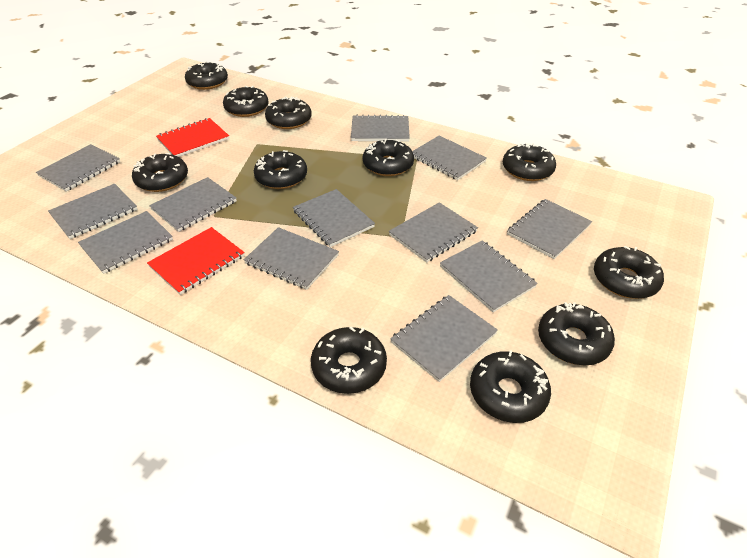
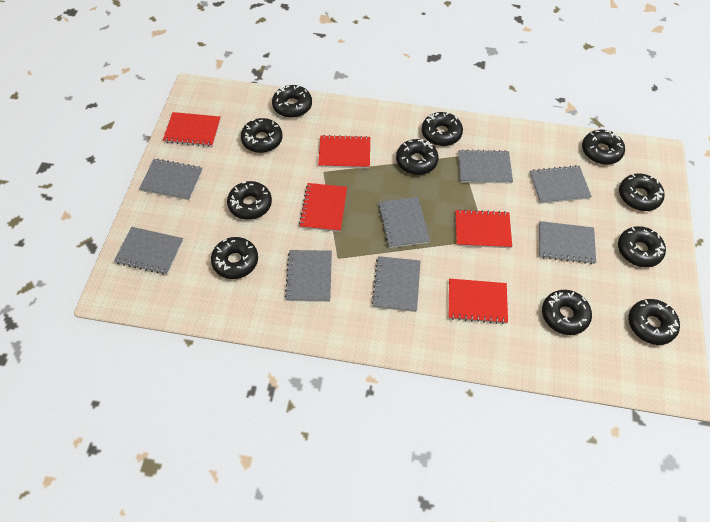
grey notebook: [36,144,120,192] [48,184,138,239] [78,211,173,274] [149,177,237,232] [244,227,339,290] [293,189,375,247] [351,115,410,142] [389,202,478,262] [390,295,498,382] [412,136,487,180] [440,240,538,312] [507,199,592,259] = 12 -> [114,227,183,275] [139,158,203,200] [285,250,332,302] [371,256,421,312] [378,197,430,248] [458,149,513,183] [530,165,592,204] [539,221,596,264] = 8
red notebook: [147,227,245,295] [156,118,229,157] = 2 -> [163,112,221,147] [299,183,347,232] [318,135,370,168] [448,279,508,324] [455,209,512,248] = 5

